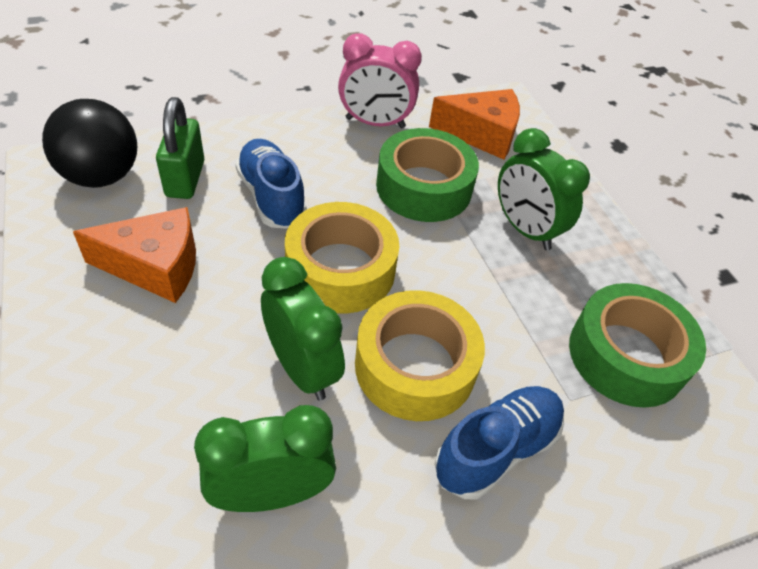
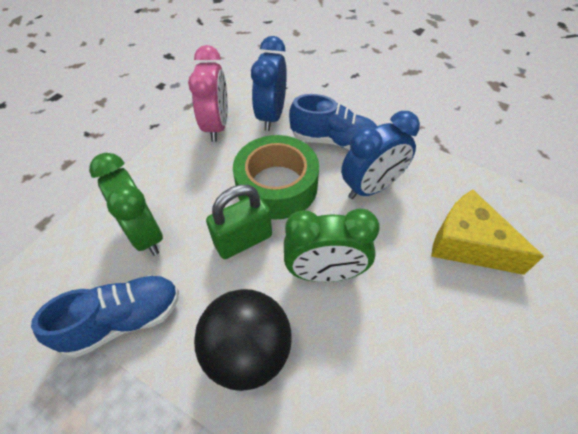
blue clock: none = 0 -> [251,36,287,131] [341,111,420,199] = 2
green clock: [194,405,336,512] [261,257,345,401] [498,128,590,250] = 3 -> [89,153,163,256] [284,208,380,282] = 2
green tape: [376,128,479,222] [569,283,706,408] = 2 -> [233,135,319,219] = 1
orange cheese: [73,207,196,303] [429,89,520,160] = 2 -> none = 0
yellow cheese: none = 0 -> [431,190,544,275] = 1
yellow tape: [285,202,399,314] [355,290,485,421] = 2 -> none = 0

